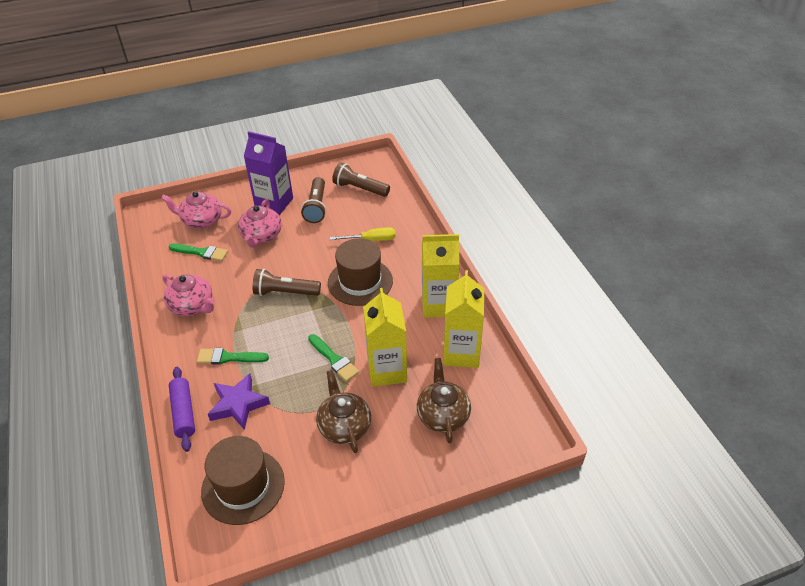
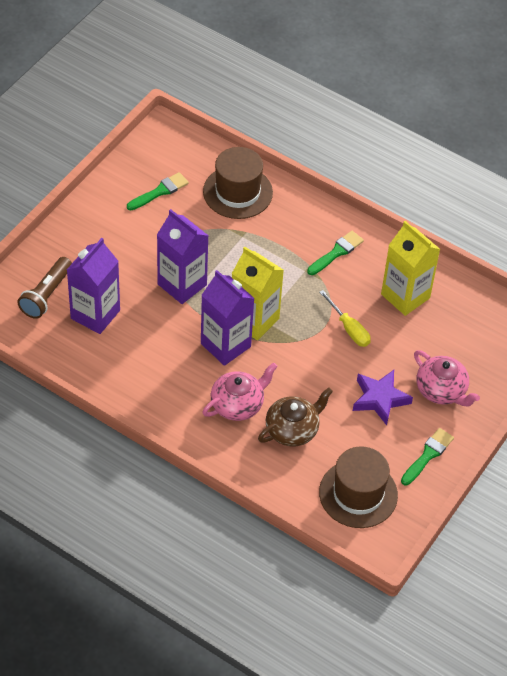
brown flashlight: [253,269,321,296] [301,177,326,223] [332,163,390,197] = 3 -> [17,257,72,319] = 1
brown teapot: [316,370,371,453] [417,358,471,443] = 2 -> [258,388,333,446] = 1
pink teapot: [161,191,231,229] [162,274,215,316] [238,199,282,248] = 3 -> [202,362,278,421] [414,350,480,407] = 2
purple carton: [244,131,293,215] = 1 -> [67,238,120,334] [157,209,209,304] [201,270,255,366] = 3
purple rolling pin: [169,367,195,452] = 1 -> none = 0
yellow carton: [363,288,407,387] [422,234,460,318] [443,270,484,368] = 3 -> [232,247,284,340] [381,221,440,316] = 2

